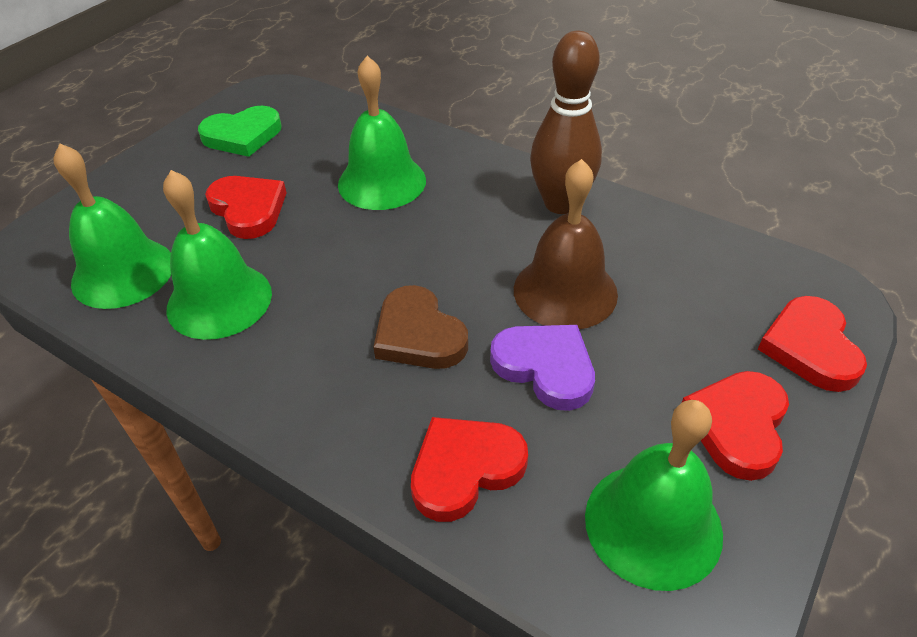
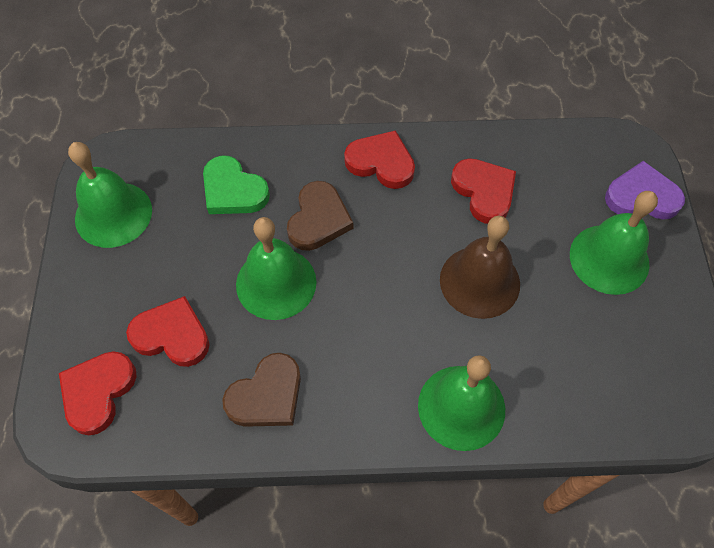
brown bowling pin: [530,31,602,214] = 1 -> none = 0
brown heart: [373,285,468,369] = 1 -> [222,353,301,427] [287,181,353,251] = 2

